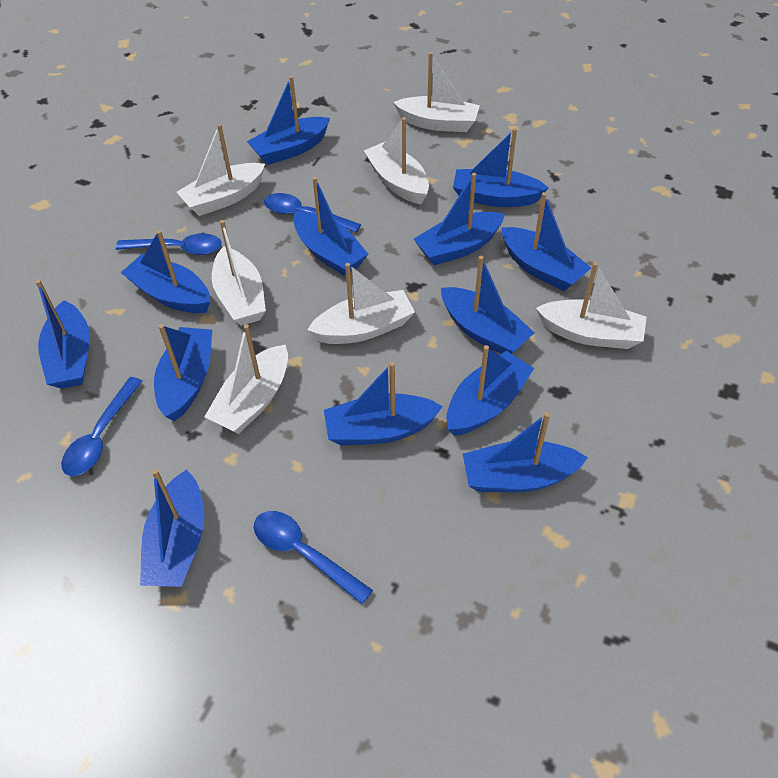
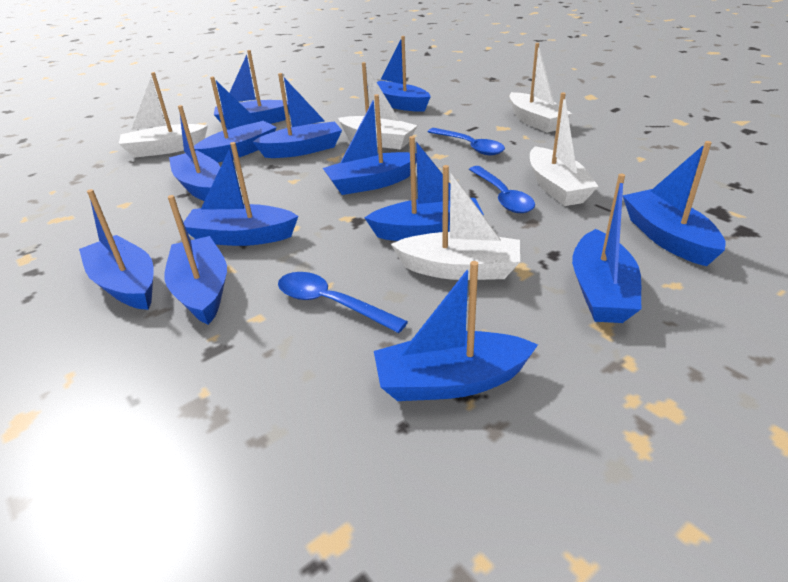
blue spoon: [61,377,143,476] [116,233,222,255] [253,511,373,604] [264,193,361,233] = 4 -> [278,272,408,333] [427,128,505,155] [469,166,535,213] = 3
white boat: [177,124,265,216] [204,324,288,434] [212,220,266,326] [307,263,415,344] [364,117,429,204] [393,52,480,132] [536,262,647,349] = 7 -> [119,72,208,158] [338,62,418,149] [391,165,520,280] [509,43,572,133] [530,93,599,206] = 5

